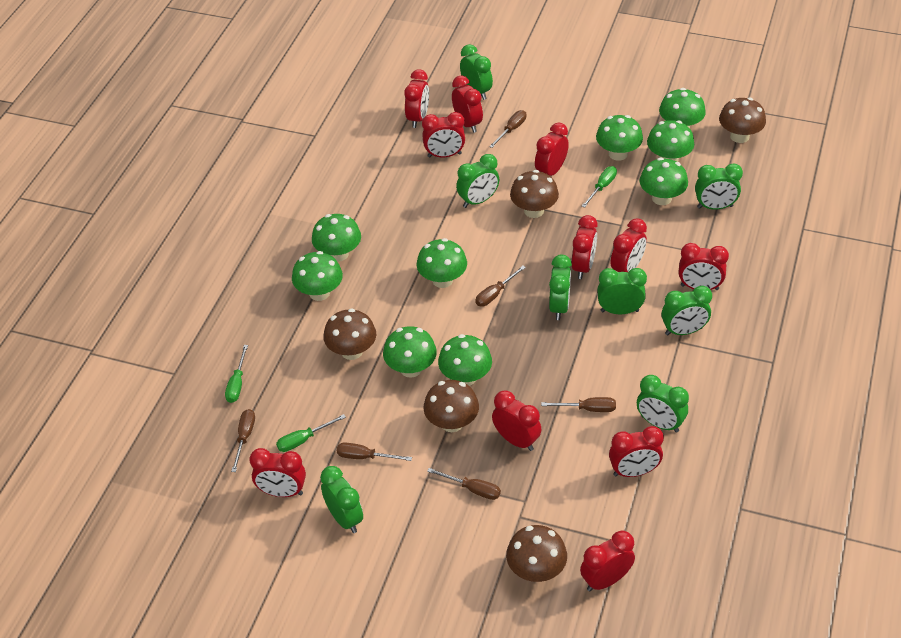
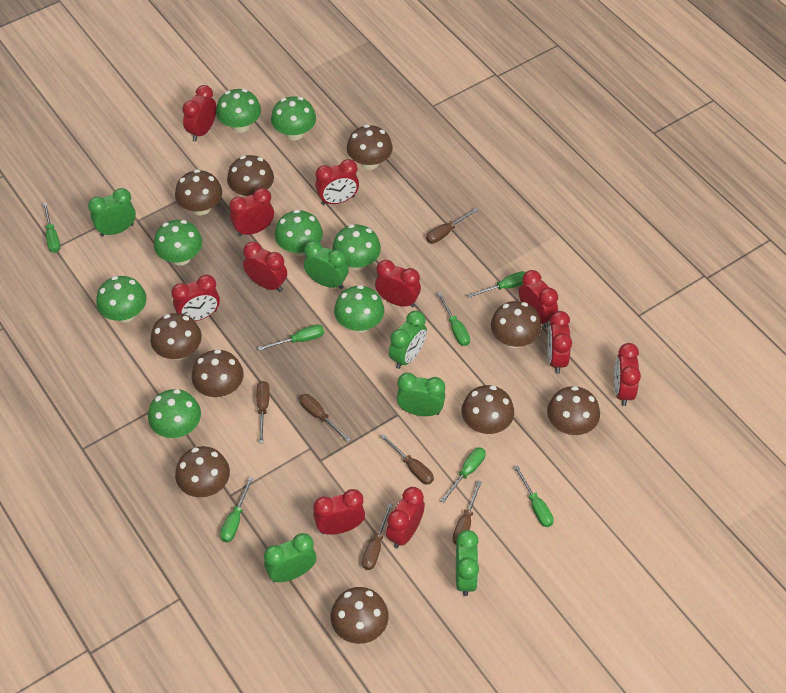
brown mushroom: [323,309,376,360] [423,380,479,432] [506,525,567,582] [510,170,559,218] [719,97,766,143] = 5 -> [151,313,202,360] [175,169,222,215] [175,446,230,497] [192,349,243,398] [227,155,274,197] [331,587,389,644] [347,124,393,170] [462,385,514,434] [491,301,541,348] [547,386,600,435] = 10
green clock: [320,466,363,533] [456,154,499,208] [460,44,493,100] [549,255,572,320] [597,268,647,314] [637,375,689,433] [662,286,712,335] [695,164,743,210] = 8 -> [88,188,136,237] [264,533,316,582] [304,241,349,289] [389,311,427,369] [397,373,445,416] [456,530,479,596] = 6
green mushroom: [292,251,343,301] [312,214,361,262] [383,326,437,378] [417,238,467,288] [438,334,492,386] [596,115,643,161] [640,158,688,205] [647,120,694,162] [659,88,706,129] = 9 -> [96,276,147,323] [148,389,201,438] [154,220,202,266] [216,89,261,133] [271,96,316,140] [275,210,323,256] [332,224,381,271] [334,285,384,333] = 8
green screwdriver: [225,345,248,403] [276,414,346,452] [582,166,617,208] = 3 -> [43,203,60,253] [220,477,253,542] [258,324,324,351] [437,293,470,346] [440,447,486,503] [467,271,526,298] [514,465,554,527] = 7

